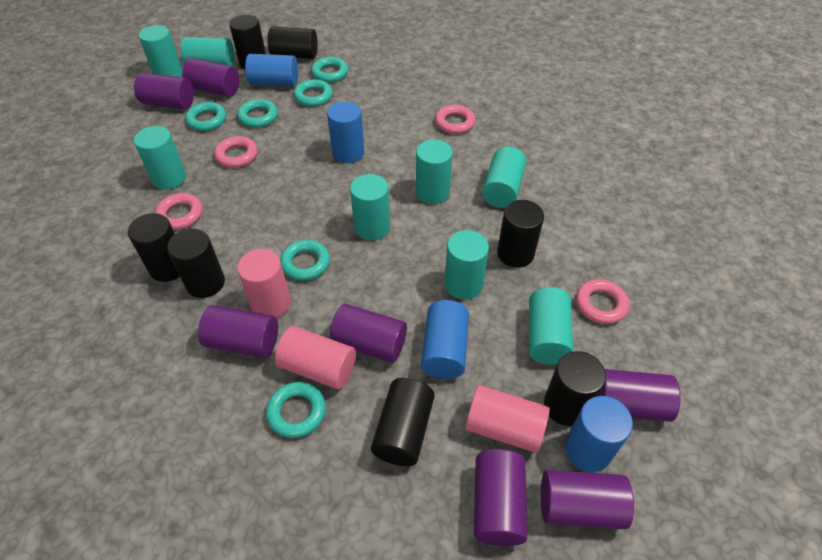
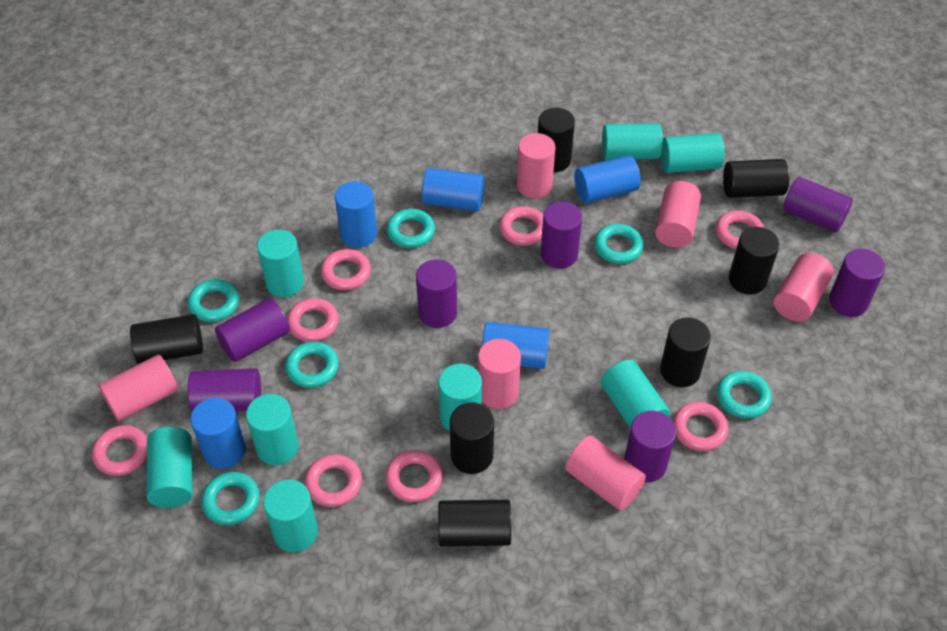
blue cylinder: [245,54,298,86] [327,101,364,163] [421,300,469,379] [565,396,633,472] = 4 -> [190,398,246,469] [335,181,377,248] [422,168,485,211] [482,322,549,369] [575,155,641,203] = 5
pink cylinder: [237,249,291,318] [275,326,356,389] [465,385,550,453] = 3 -> [99,355,178,421] [478,339,521,409] [517,133,555,198] [565,435,646,511] [655,181,701,248] [774,253,834,322] = 6
pink ring: [155,193,203,230] [214,136,258,168] [435,105,476,134] [576,279,630,324] = 4 -> [92,425,147,476] [287,298,339,342] [304,454,362,507] [321,249,371,290] [386,450,443,502] [499,206,543,246] [673,402,729,451] [716,210,764,249] = 8

